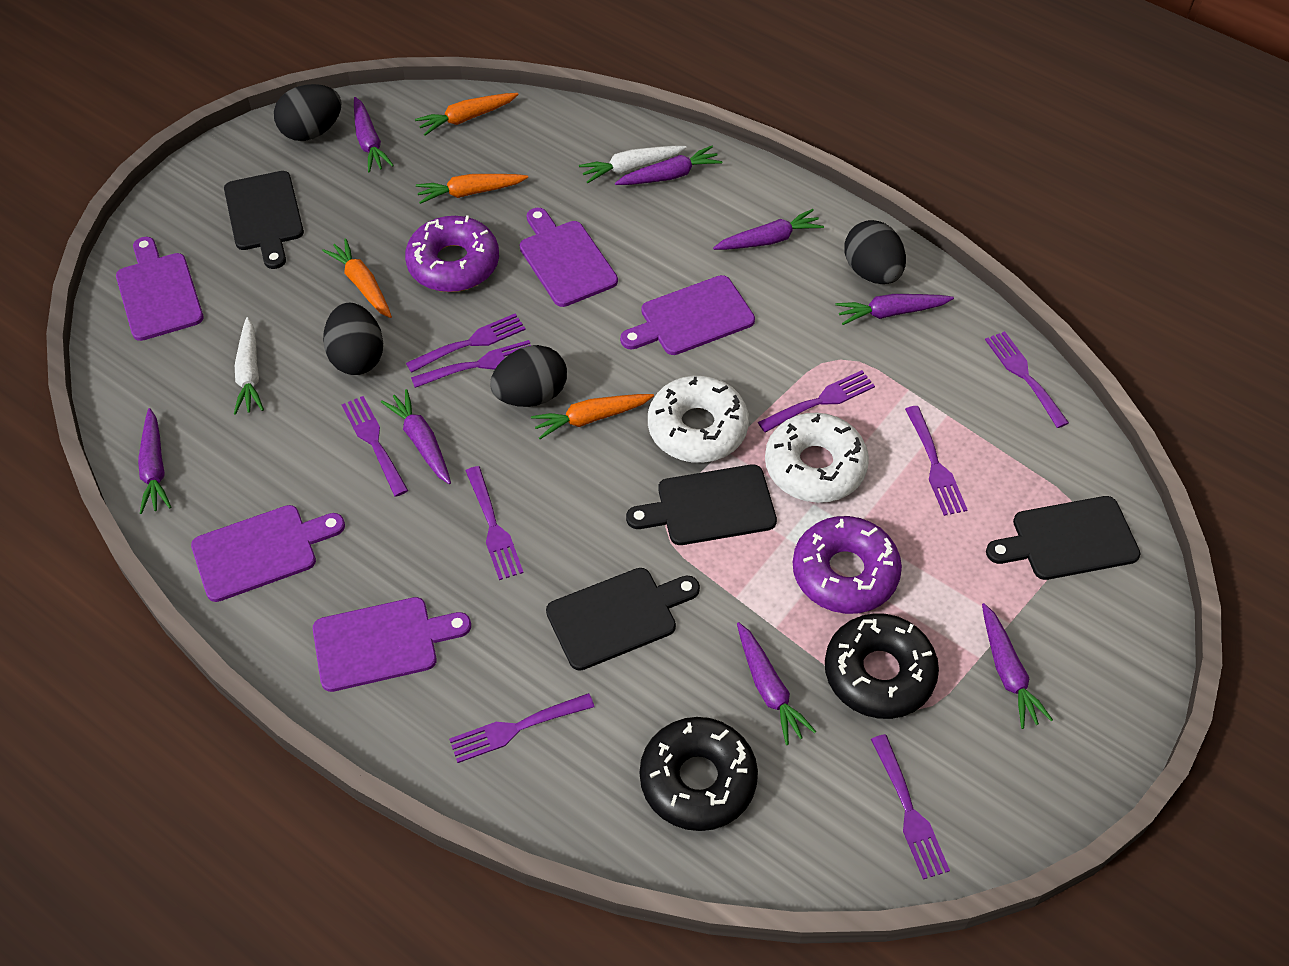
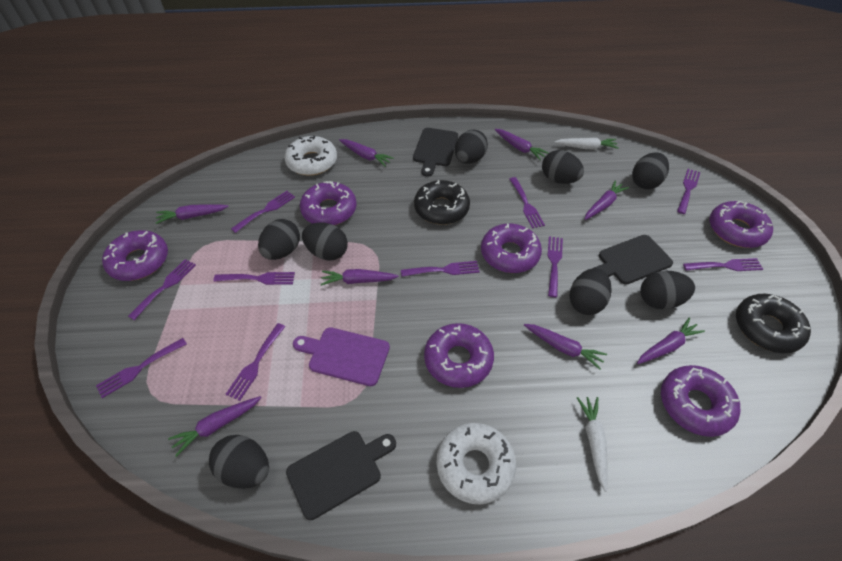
black cutting board: [224,171,304,269] [546,568,700,671] [626,464,777,545] [986,496,1140,580] = 4 -> [286,431,396,520] [413,128,458,177] [594,235,673,285] = 3
black egg: [274,84,341,141] [323,303,383,375] [490,345,567,407] [844,220,906,284] = 4 -> [209,435,269,489] [258,219,300,260] [302,223,348,261] [455,130,488,164] [542,150,584,184] [569,268,612,315] [632,152,669,189] [640,271,695,309] = 8
orange carrot: [322,238,392,318] [415,93,519,135] [416,174,528,204] [531,394,654,439] = 4 -> none = 0
purple cutting board: [116,237,204,341] [191,505,345,602] [313,597,471,692] [520,208,618,307] [620,275,755,355] = 5 -> [293,327,390,386] = 1
purple donut: [405,216,499,292] [793,516,902,614] = 2 -> [102,230,168,281] [300,181,356,225] [424,323,494,388] [481,224,542,273] [661,365,740,437] [710,201,773,248] = 6
purple fork: [341,396,408,497] [406,313,526,373] [411,340,531,388] [449,693,594,763] [466,466,523,580] [758,370,875,433] [871,734,950,880] [905,406,968,516] [985,331,1069,428] = 9 -> [96,338,187,398] [128,259,196,320] [214,272,295,285] [225,323,285,401] [231,191,295,233] [401,261,479,277] [509,177,545,228] [547,236,563,297] [677,169,700,214] [683,258,763,271] = 10

